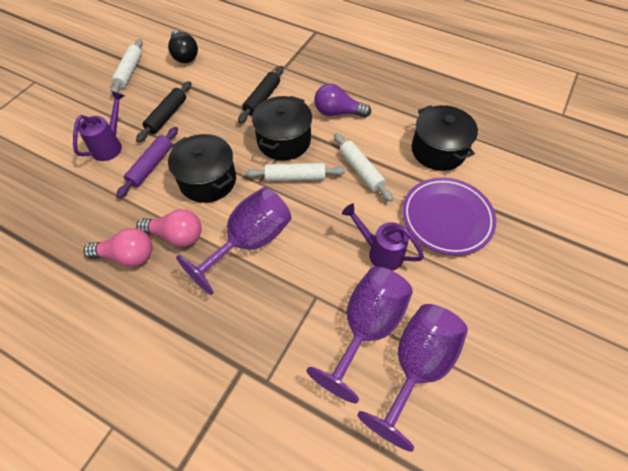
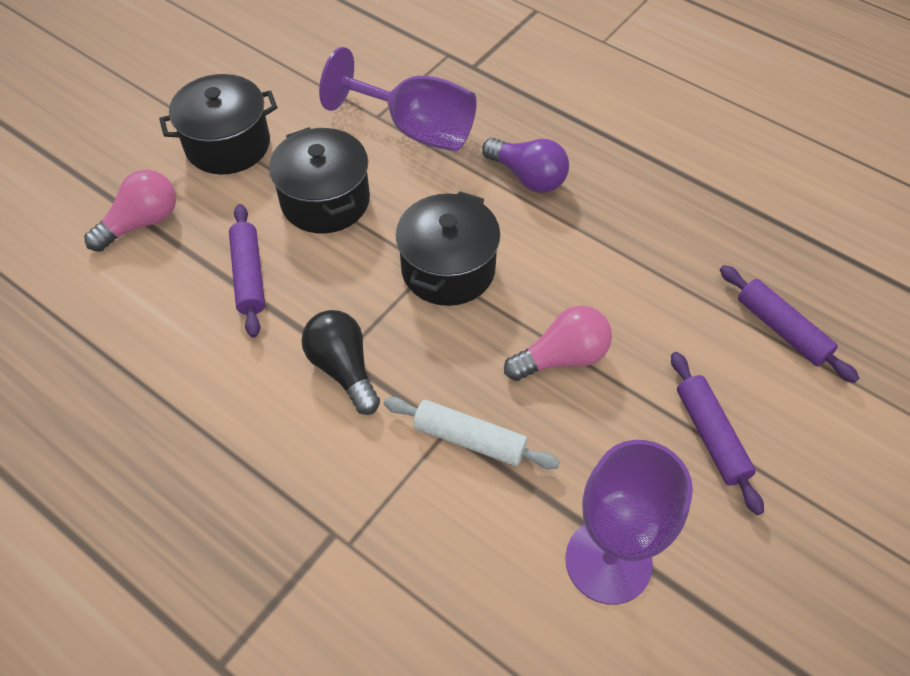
black rolling pin: [136,81,191,143] [238,66,284,124] = 2 -> none = 0
purple goblet: [176,187,291,295] [306,267,413,404] [357,304,468,452] = 3 -> [319,47,477,151] [565,440,693,605] = 2
purple plate: [402,177,496,256] = 1 -> none = 0
purple rolling pin: [116,127,178,198] = 1 -> [229,204,265,338] [671,352,764,515] [720,265,859,383] = 3
purple watering can: [73,91,125,161] [342,204,424,271] = 2 -> none = 0
white rolling pin: [110,39,143,96] [245,163,345,181] [334,133,393,202] = 3 -> [384,397,560,469] = 1

